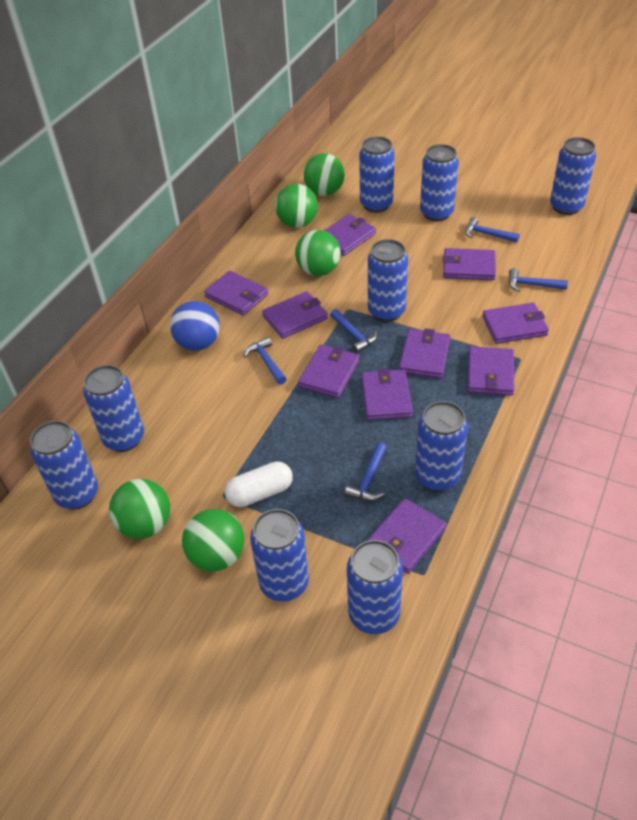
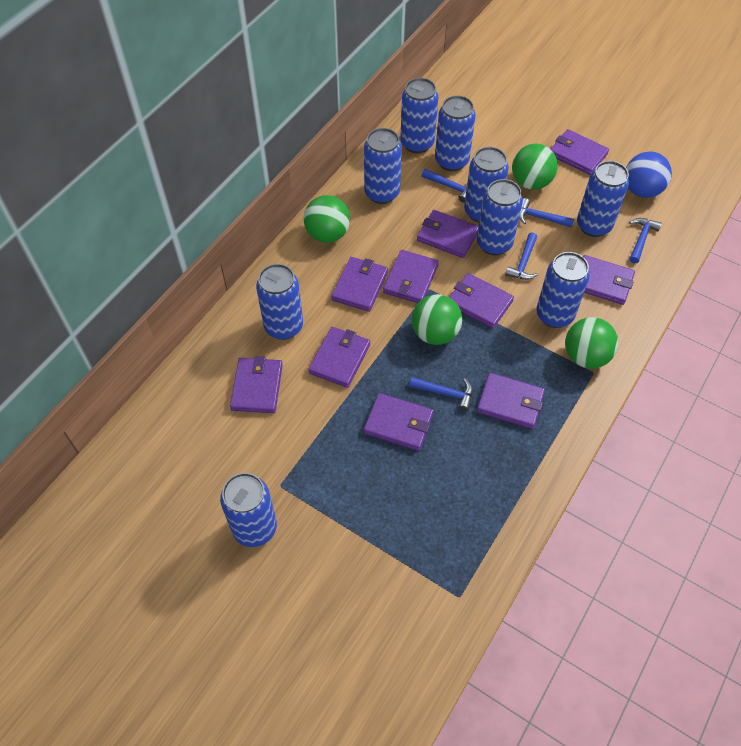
green ball: [109,479,170,539] [182,509,244,572] [275,184,318,228] [295,230,341,276] [304,153,345,196] = 5 -> [304,195,350,243] [412,294,462,345] [512,144,558,190] [565,317,618,369] = 4
white capsule: [225,462,293,507] = 1 -> none = 0

